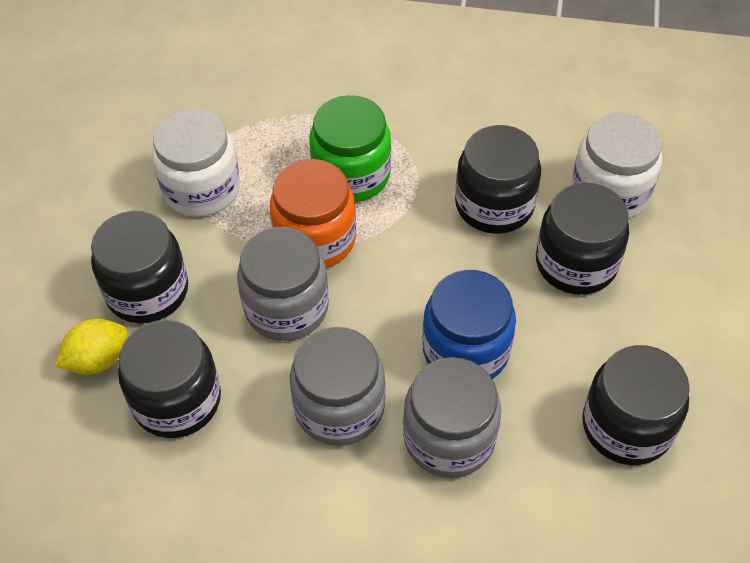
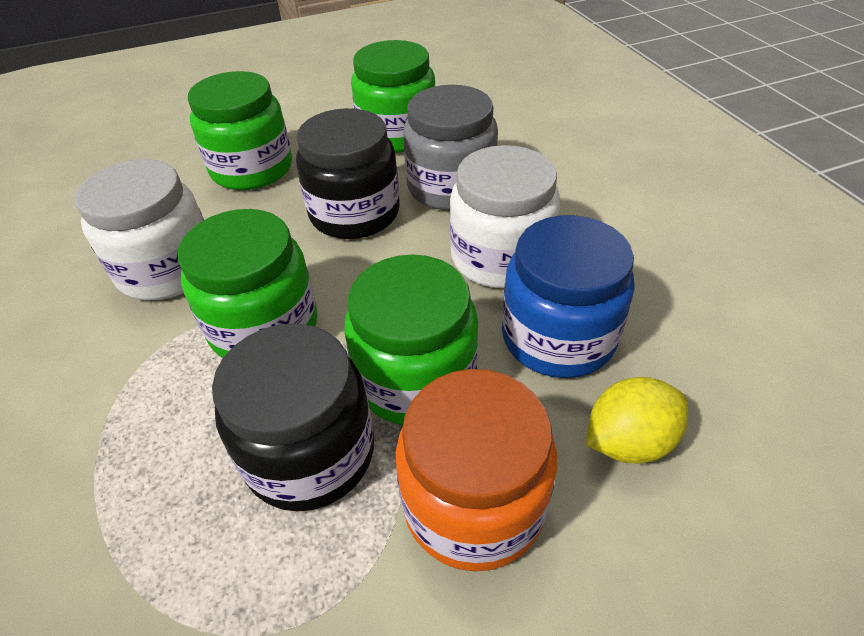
black jar: [91,211,188,324] [118,320,221,438] [455,125,541,234] [536,183,629,295] [582,345,690,465] = 5 -> [212,323,374,511] [296,108,400,239] = 2
green jar: [310,95,391,202] = 1 -> [178,209,317,358] [188,71,292,190] [344,254,479,425] [351,40,435,153] = 4
grey jar: [237,227,329,341] [290,327,385,446] [403,357,501,478] = 3 -> [403,85,498,211] = 1

